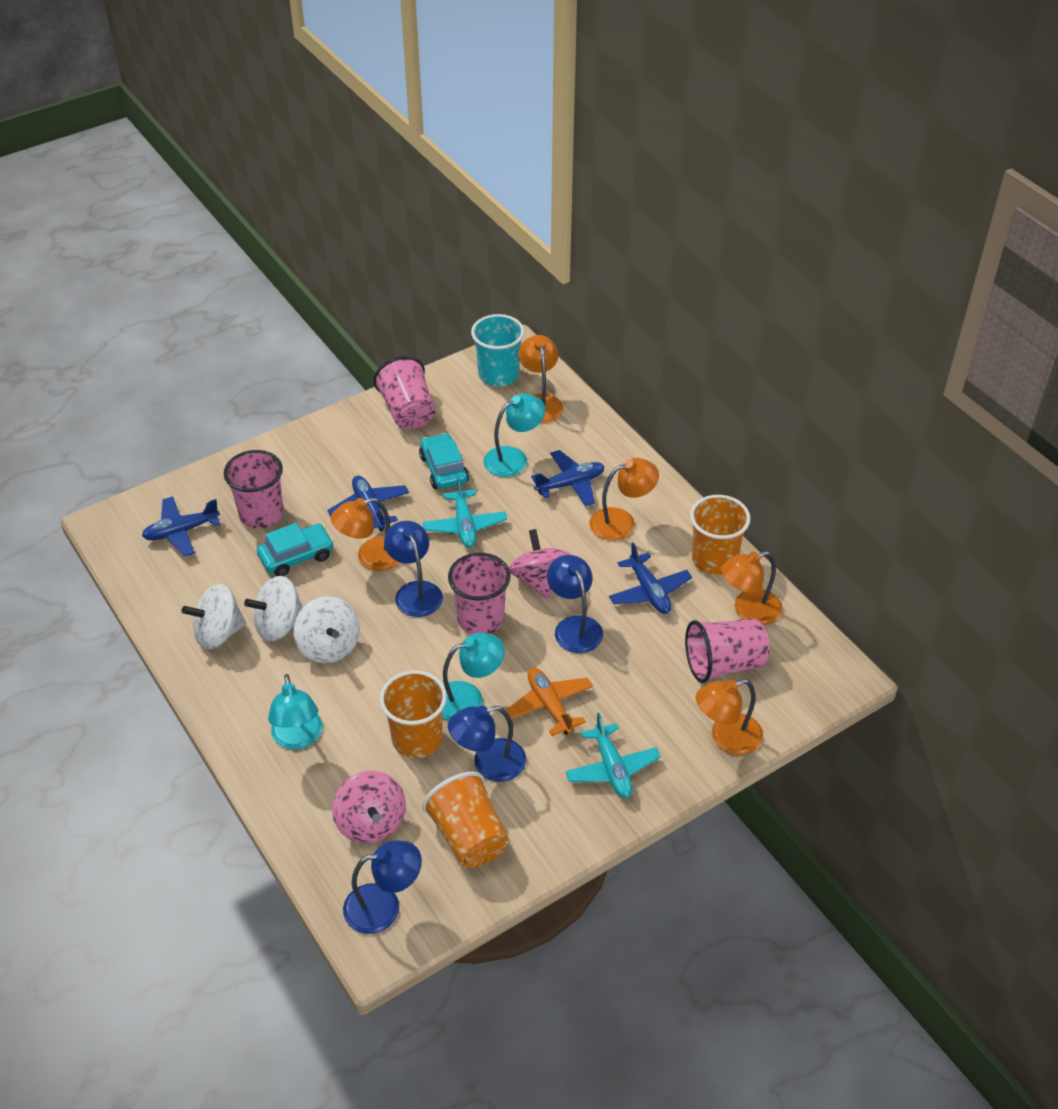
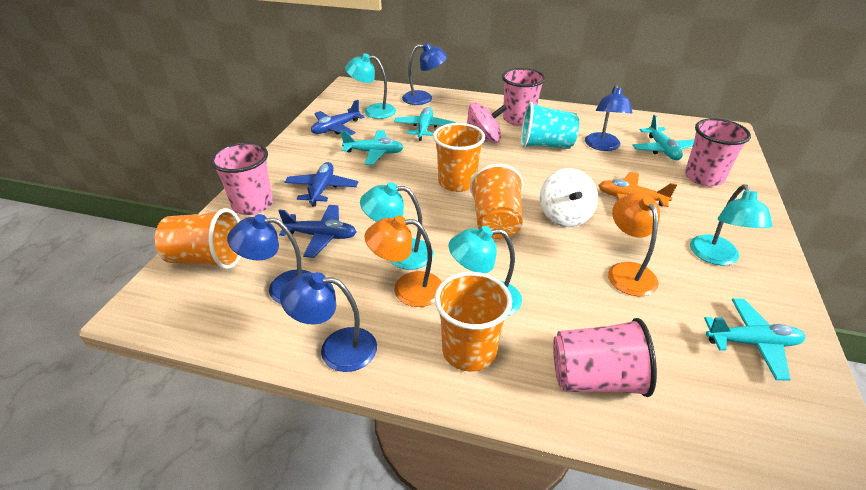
blue plane: [142,497,221,557] [327,476,409,531] [531,450,604,506] [609,543,692,614] = 4 -> [278,205,356,258] [285,162,358,207] [311,100,365,135] = 3
orange cup: [380,670,447,758] [422,772,509,868] [690,495,751,575] = 3 -> [155,208,241,269] [433,123,485,192] [435,272,512,372] [470,164,524,239] = 4
orange lamp: [331,497,400,571] [518,335,563,423] [589,458,659,541] [696,679,763,755] [721,551,783,626] = 5 -> [365,215,442,307] [608,193,660,296] = 2
pink spinning top: [332,771,406,843] [509,529,570,599] = 2 -> [467,102,507,143] = 1
turquoise car: [257,523,334,576] [419,433,469,489] = 2 -> none = 0
turquoise lamp: [268,674,323,750] [442,633,505,721] [483,393,545,477] = 3 -> [345,53,396,119] [360,182,434,270] [449,226,522,316] [690,184,772,265] = 4
turquoise plane: [422,477,507,547] [565,713,661,798] = 2 -> [341,130,404,165] [394,107,456,141] [632,115,694,160] [704,298,805,381] = 4
white spinning top: [182,584,246,649] [244,576,303,641] [294,596,360,663] = 3 -> [540,168,598,227] = 1

